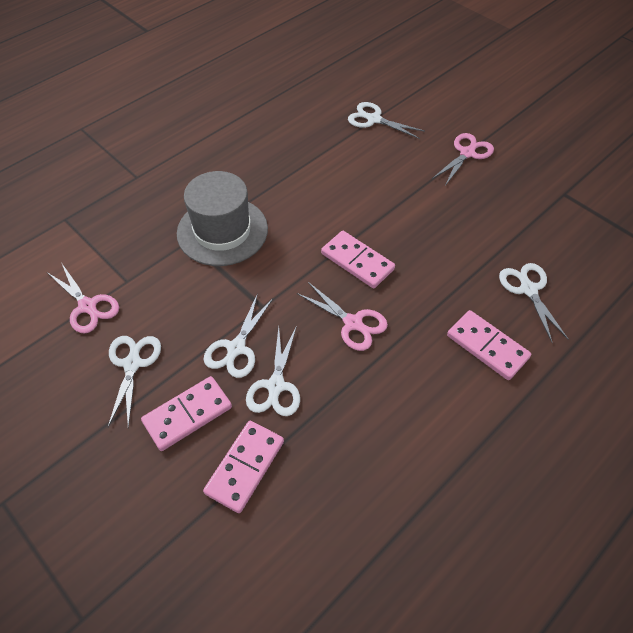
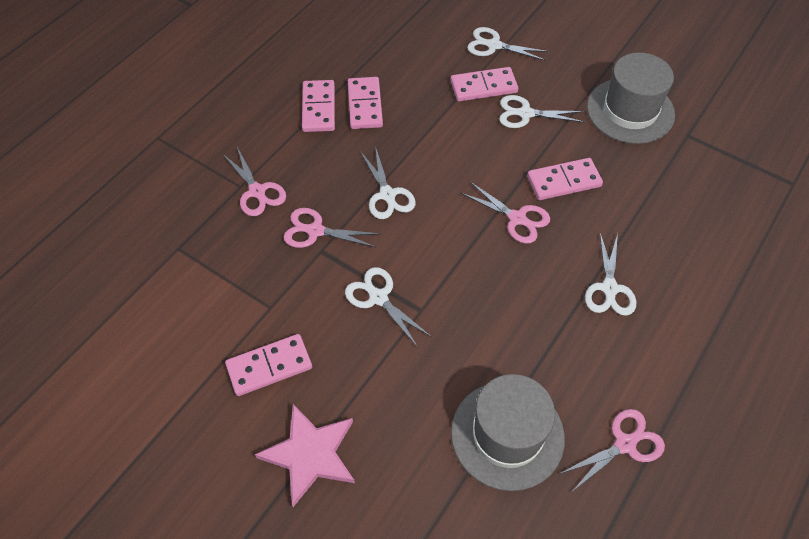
grey hat: [177,171,268,266] = 1 -> [451,374,565,491] [587,53,675,144] = 2
pink domino: [141,376,232,451] [203,421,284,513] [321,231,395,288] [447,310,531,380] = 4 -> [225,334,312,396] [302,80,335,132] [348,77,383,129] [451,67,518,102] [527,158,603,200] = 5
pink scissors: [48,264,119,333] [297,282,388,351] [432,133,494,186] = 3 -> [223,147,286,216] [284,208,380,248] [461,182,550,244] [559,409,665,491] = 4
pink star: none = 0 -> [255,404,355,507] = 1

